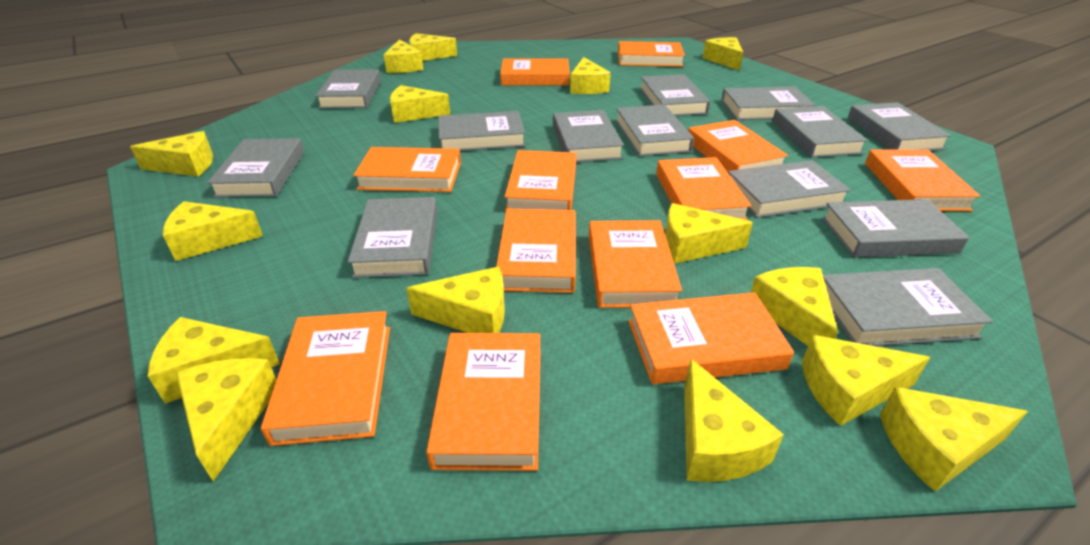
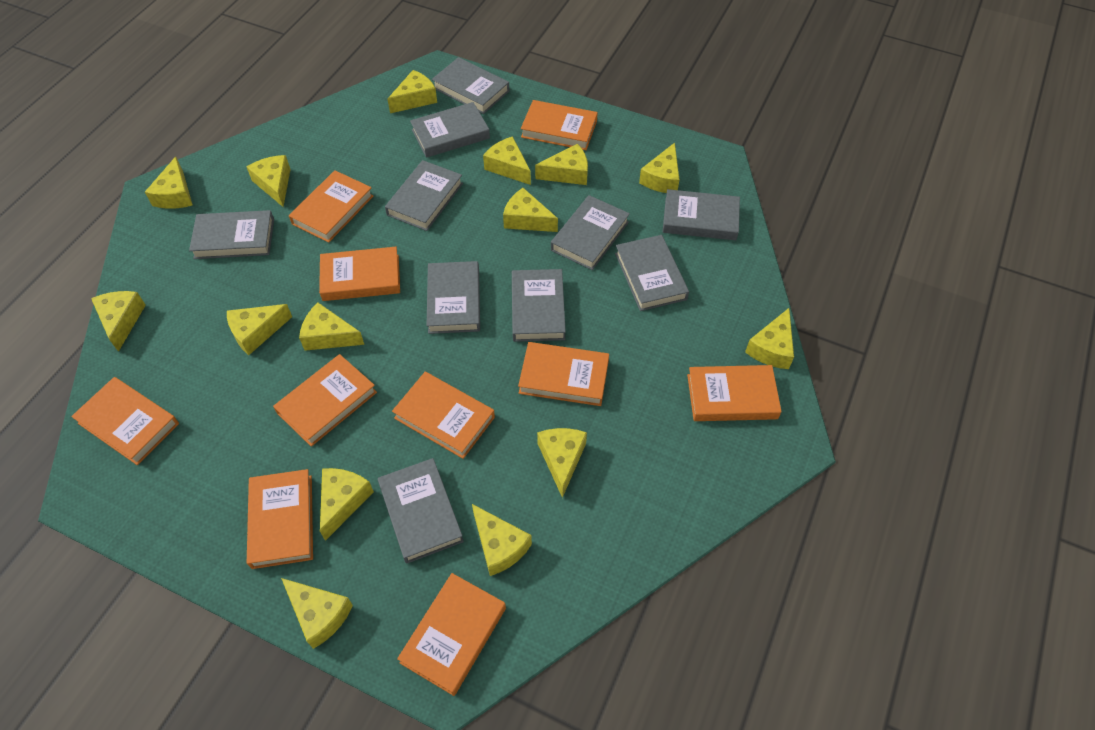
grey book: [207,138,304,198] [316,69,381,109] [348,197,437,278] [438,111,525,151] [553,110,624,162] [615,104,694,156] [640,74,710,116] [721,87,815,120] [728,160,851,218] [772,106,868,158] [822,199,969,257] [823,268,993,346] [848,102,951,151] = 13 -> [189,210,274,259] [378,458,464,564] [385,160,463,231] [410,102,490,158] [427,261,480,334] [432,57,509,114] [512,269,566,342] [551,195,630,270] [615,235,689,311] [663,189,740,240] = 10
orange book: [261,311,390,446] [354,147,461,192] [426,333,541,471] [496,209,576,293] [500,58,570,85] [504,150,576,212] [589,220,682,308] [618,41,685,67] [628,292,794,384] [656,157,751,220] [688,120,788,172] [865,149,980,211] = 12 -> [71,377,179,465] [247,469,313,569] [273,354,377,447] [289,170,373,243] [319,247,400,301] [392,372,495,459] [397,573,506,696] [518,342,609,406] [521,100,598,150] [687,365,782,421] = 10

